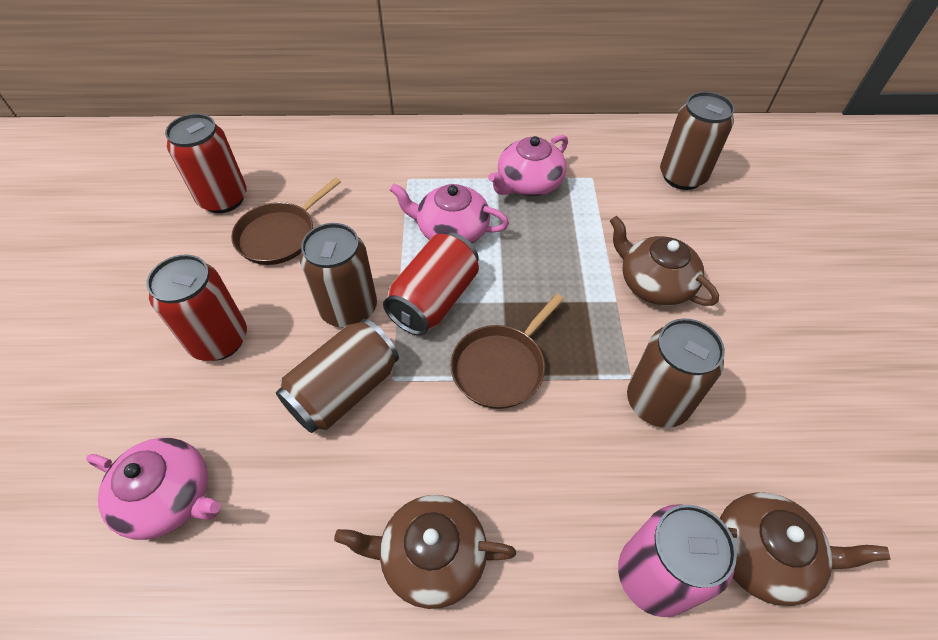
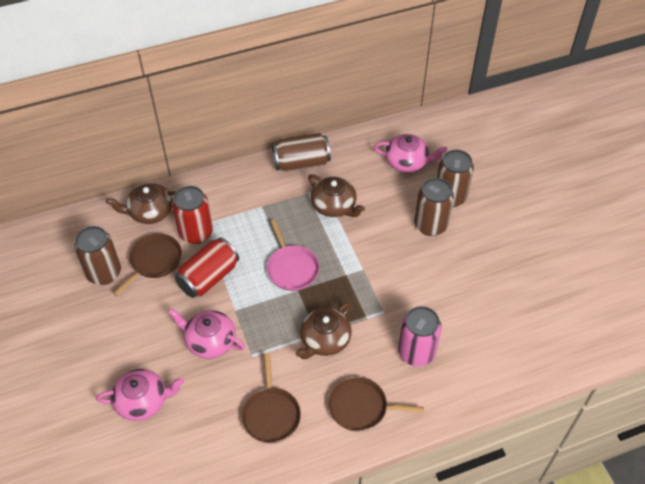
brown pan: [231,177,341,265] [450,294,564,409] = 2 -> [113,233,182,296] [241,353,301,443] [328,377,424,431] = 3
pink pan: none = 0 -> [267,220,320,291] = 1
red can: [146,255,247,361] [165,114,247,213] [383,232,479,336] = 3 -> [172,186,213,244] [175,237,239,298] = 2

